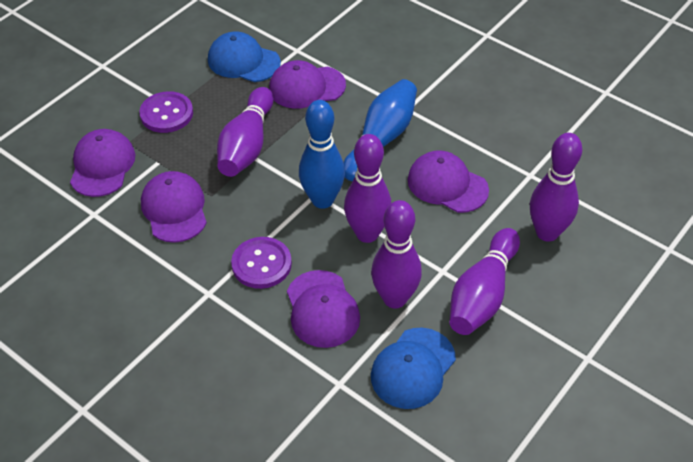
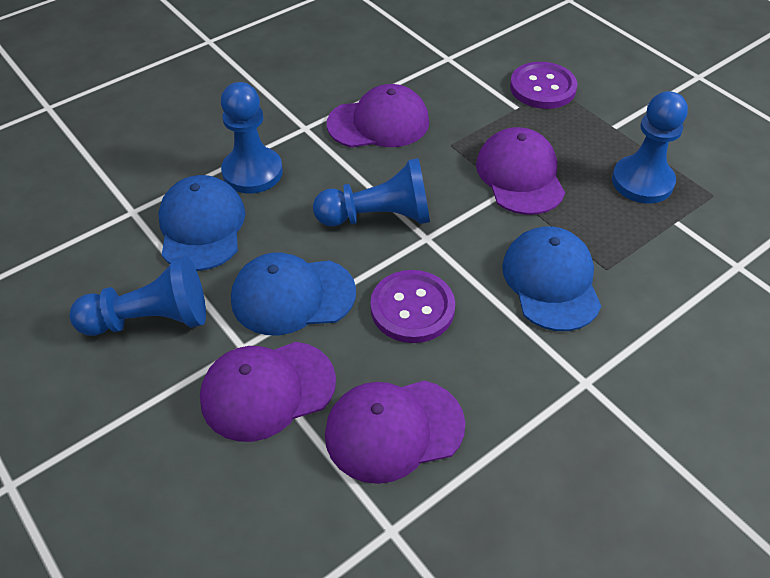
blue bowling pin: [299,100,345,209] [343,79,417,181] = 2 -> none = 0
blue cap: [208,32,281,82] [371,328,456,409] = 2 -> [158,175,245,271] [231,252,356,335] [502,226,601,331] = 3
blue pawn: none = 0 -> [69,255,206,336] [221,82,283,194] [313,158,430,227] [612,91,688,203] = 4
purple bowling pin: [217,87,273,177] [344,134,391,243] [371,200,422,308] [449,228,520,335] [530,133,582,242] = 5 -> none = 0
purple cap: [70,129,136,197] [141,171,207,243] [269,60,346,109] [287,270,360,348] [408,150,489,213] = 5 -> [200,342,336,442] [325,380,465,484] [327,84,429,148] [476,127,565,215] = 4

